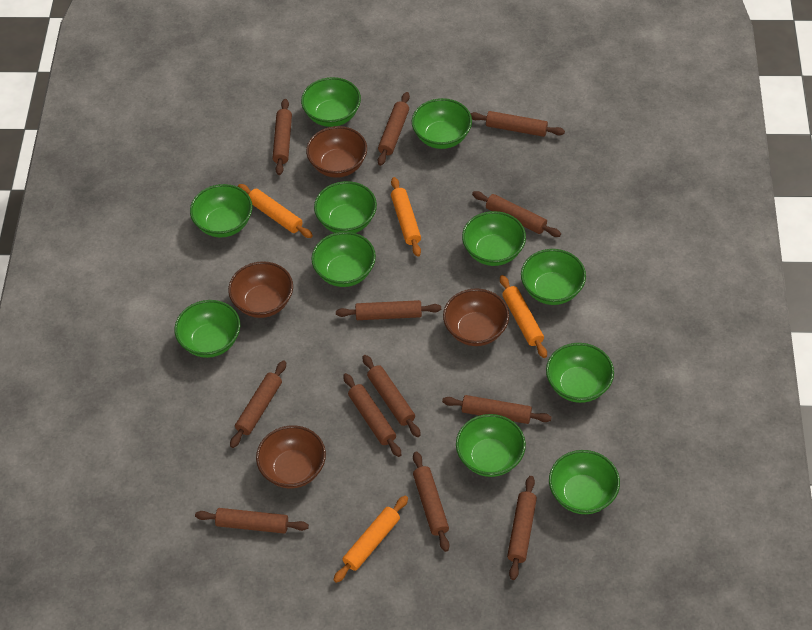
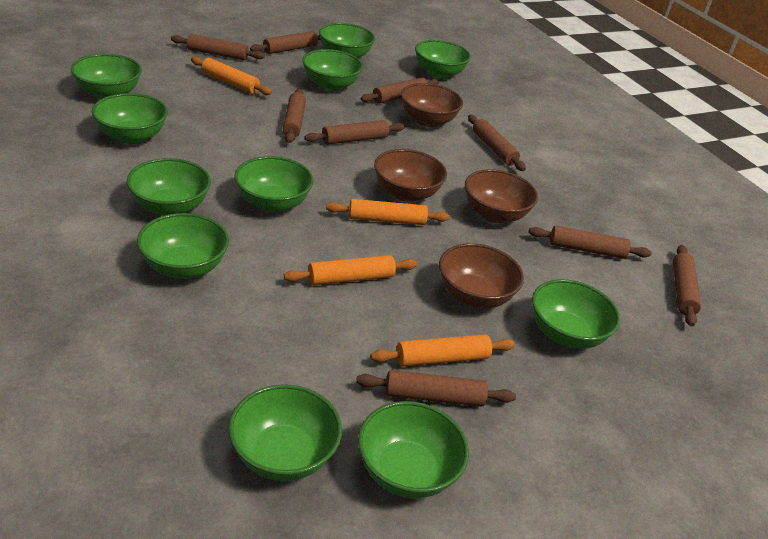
brown rolling pin: [195,508,309,534] [230,361,286,448] [272,99,292,175] [336,300,441,320] [343,373,401,457] [362,355,421,437] [377,92,410,166] [413,452,449,552] [442,395,552,424] [470,111,565,137] [472,191,561,237] [507,476,537,580] = 12 -> [171,34,265,60] [250,31,321,54] [283,89,306,143] [304,120,405,145] [356,370,516,407] [361,78,439,104] [468,115,526,171] [528,226,652,259] [673,245,701,326] = 9

